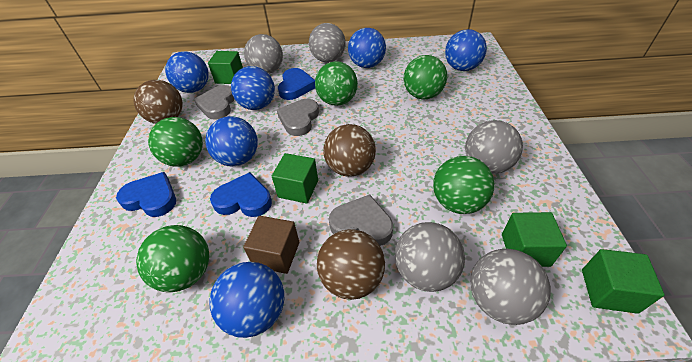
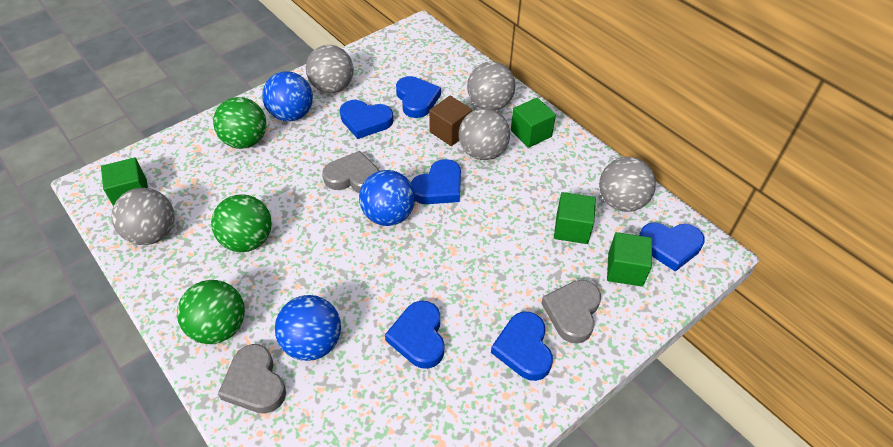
blue ball: [165,51,209,93] [205,116,258,167] [209,262,284,338] [231,66,275,110] [348,28,386,68] [445,29,487,71] = 6 -> [262,71,313,121] [275,295,341,361] [359,170,415,226] = 3
blue heart: [116,172,176,217] [210,172,272,217] [278,68,315,100] = 3 -> [340,100,393,139] [385,301,444,369] [396,76,441,118] [411,159,461,204] [491,312,553,381] [639,223,705,272] = 6
brown ball: [134,80,183,124] [317,229,385,300] [323,124,376,177] = 3 -> none = 0
green ball: [136,225,209,292] [148,117,203,167] [315,61,358,106] [404,55,447,99] [433,156,494,214] = 5 -> [177,280,245,344] [211,194,272,252] [213,97,266,149] = 3

